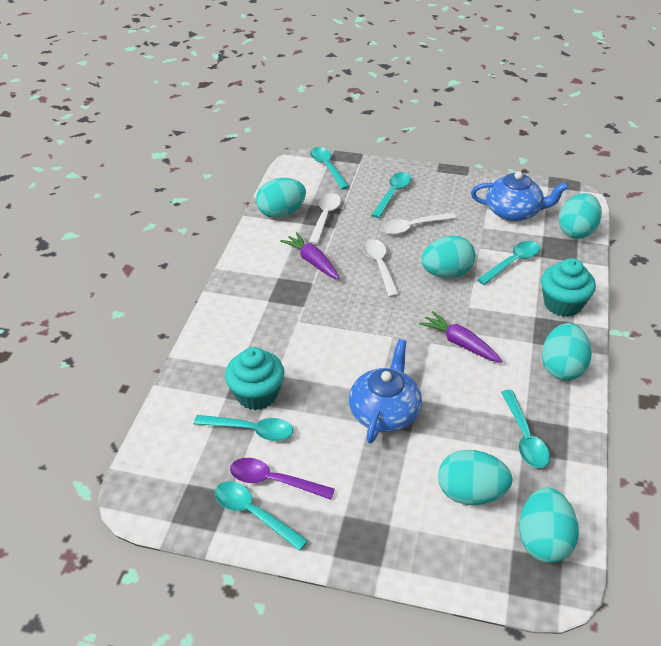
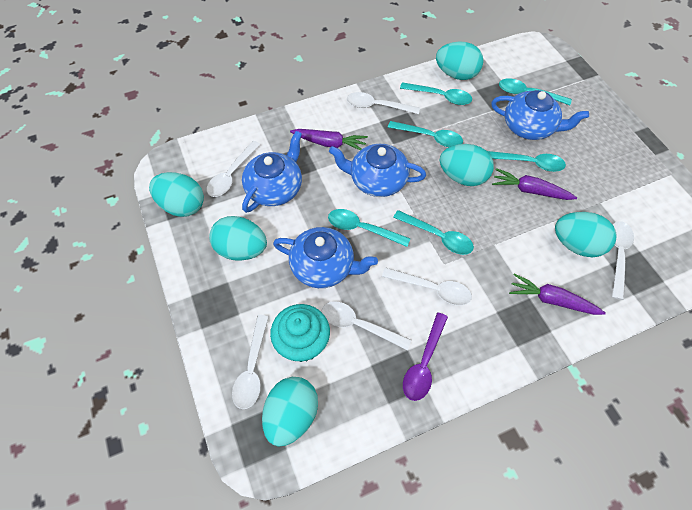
blue teapot: [349,339,422,444] [471,171,569,221] = 2 -> [242,131,302,213] [273,227,378,288] [329,144,426,197] [491,90,589,140] = 4
purple carrot: [280,232,340,279] [419,311,503,363] = 2 -> [290,129,368,150] [492,168,577,200] [509,273,606,315] = 3
turquoise cupcake: [225,347,285,410] [541,258,596,317] = 2 -> [270,304,330,362] = 1
white spoon: [309,193,341,245] [363,239,399,297] [381,213,456,235] = 3 -> [207,141,261,197] [232,315,269,409] [321,301,412,350] [347,92,420,114] [382,267,472,305] [612,221,634,300] = 6

